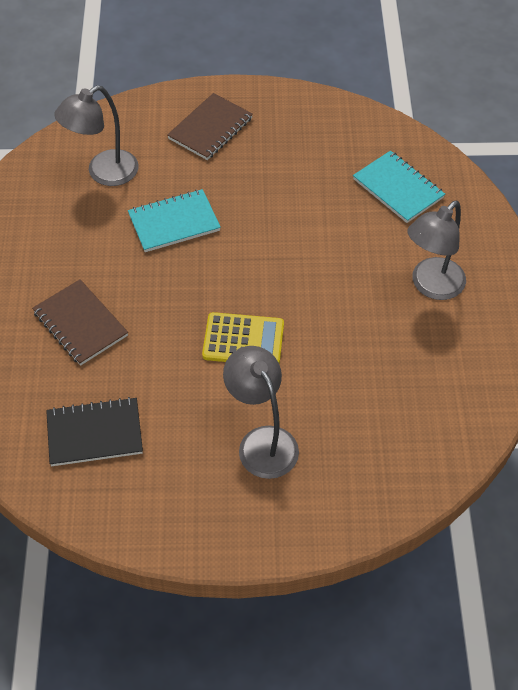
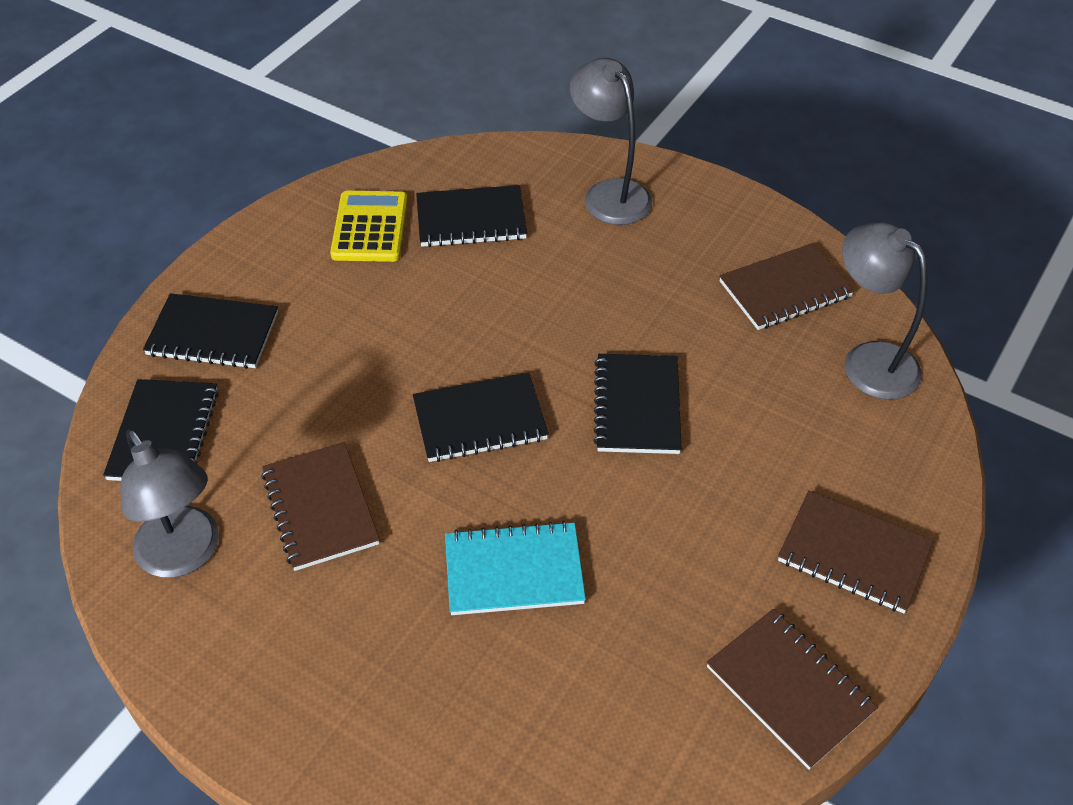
black notebook: [46,397,143,466] = 1 -> [103,379,219,481] [143,293,278,369] [413,372,549,462] [416,185,527,247] [593,354,682,454] = 5
brown notebook: [32,279,128,366] [167,93,253,160] = 2 -> [261,442,380,571] [706,609,878,770] [719,243,854,330] [778,491,933,613] = 4
turquoise notebook: [128,189,221,252] [353,151,445,223] = 2 -> [445,521,586,615] = 1

